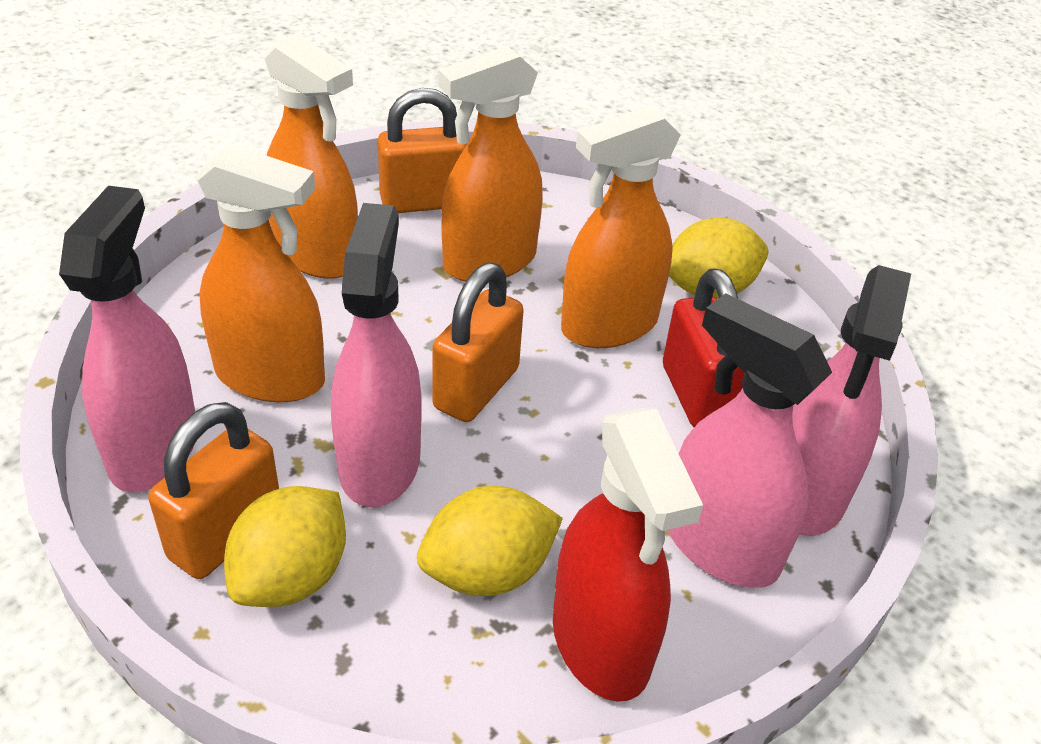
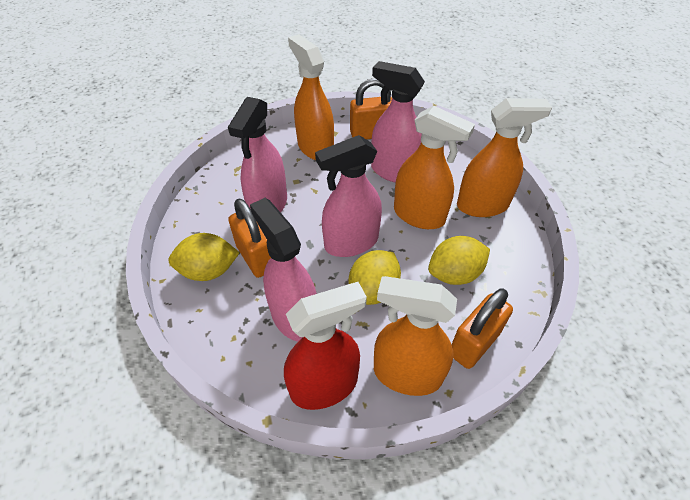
red padlock: [663,268,745,427] = 1 -> none = 0

